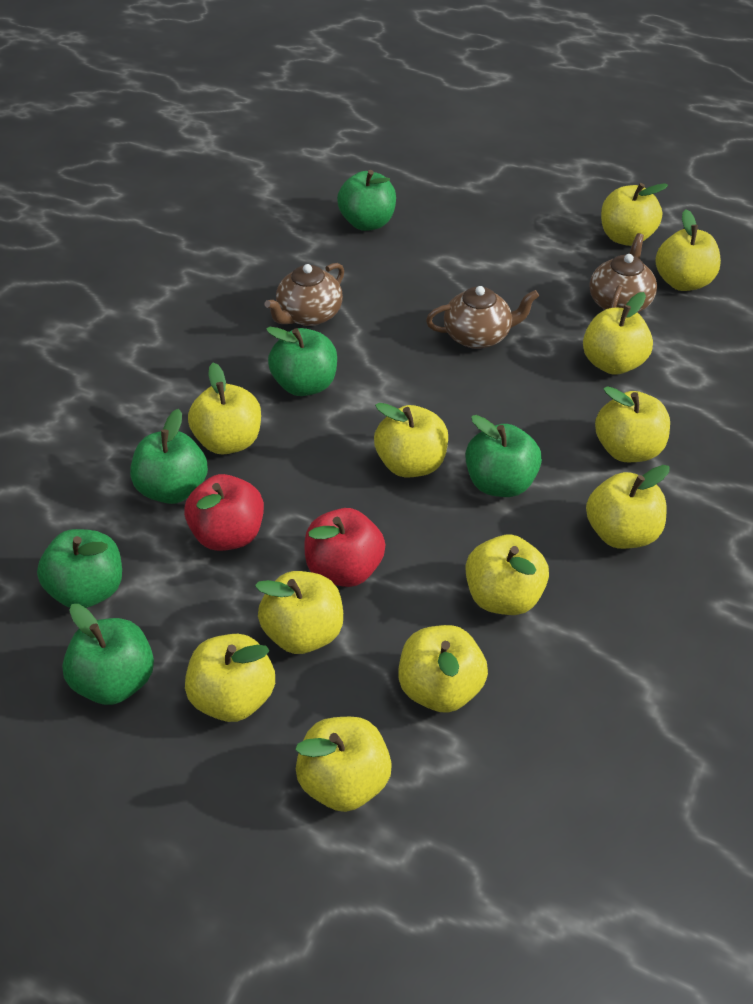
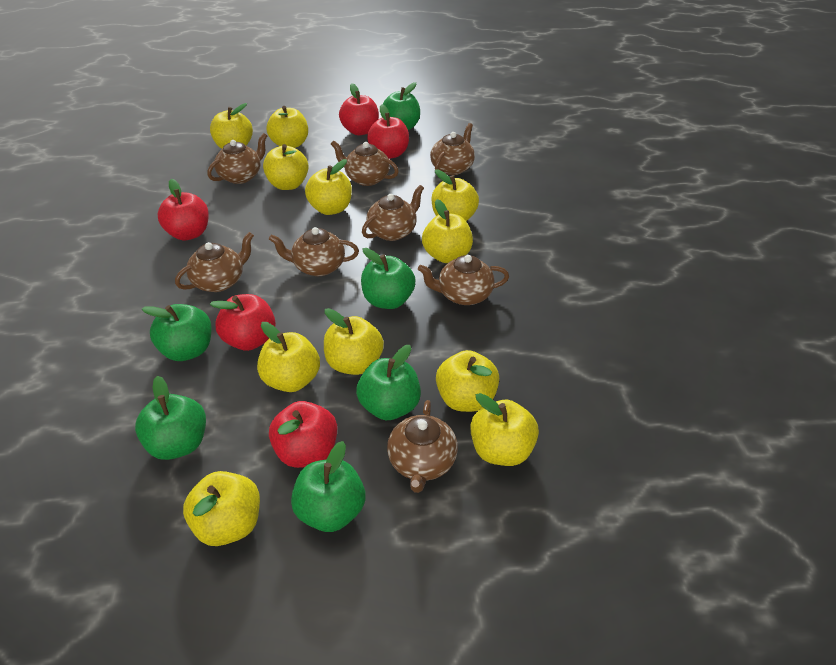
brown teapot: [265,263,344,326] [426,286,539,349] [590,233,657,312] = 3 -> [175,232,254,292] [207,133,267,184] [269,227,359,276] [331,141,399,186] [362,185,424,241] [387,400,458,493] [418,255,509,305] [430,123,475,175] = 8
red apple: [184,474,264,551] [305,508,385,587] = 2 -> [157,179,209,241] [210,294,276,351] [269,401,337,468] [339,83,379,135] [367,104,409,159] = 5
yellow apple: [185,634,275,722] [188,363,261,455] [255,571,343,654] [295,717,392,812] [374,403,448,477] [398,625,488,713] [466,535,549,615] [583,292,653,375] [586,465,669,549] [595,386,670,462] [601,183,668,246] [655,209,721,291] = 12 -> [183,471,260,546] [210,103,253,149] [257,322,320,392] [263,144,309,190] [267,106,308,148] [305,159,352,215] [324,308,384,375] [422,199,473,263] [432,169,479,221] [436,350,499,412] [470,393,539,466] = 11

